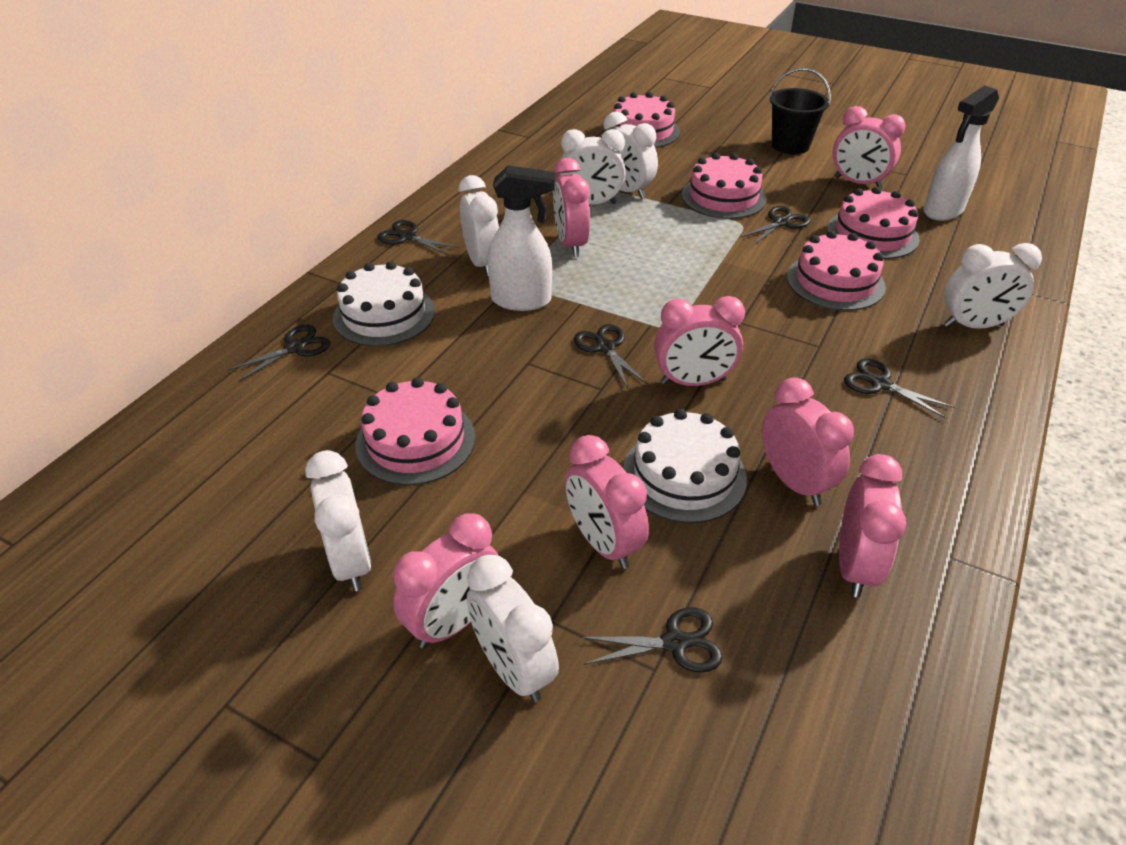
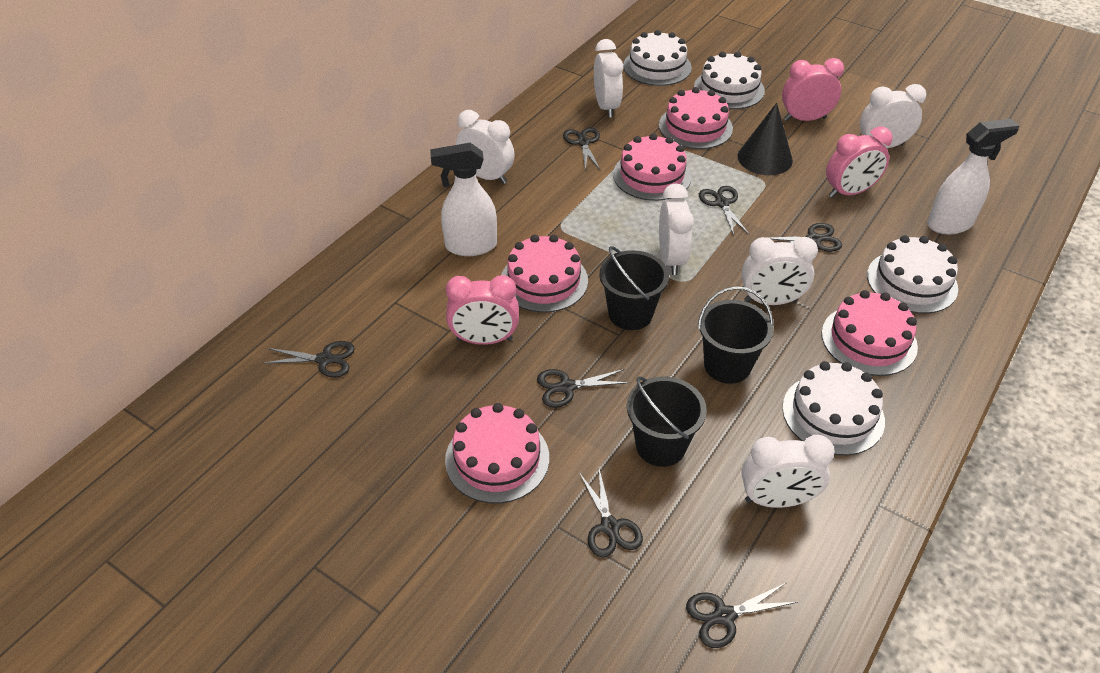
black bucket: [769,68,831,154] = 1 -> [599,246,669,330] [627,376,707,467] [698,286,774,384] = 3
black cone: none = 0 -> [738,103,793,175] = 1
black scissors: [227,325,330,382] [377,220,459,256] [574,324,647,389] [580,607,723,673] [739,206,810,246] [844,359,955,419] = 6 -> [264,341,355,377] [537,369,630,408] [563,127,600,171] [579,469,643,557] [686,583,798,648] [699,186,749,236] [768,223,842,252] = 7
pink clock: [393,513,499,648] [553,158,590,257] [565,435,649,569] [654,296,745,386] [762,378,854,506] [833,106,906,189] [839,454,906,598] = 7 -> [446,275,519,345] [782,58,844,121] [826,126,893,198] = 3
white cake: [333,261,435,347] [623,409,747,523] = 2 -> [623,30,692,86] [694,52,765,109] [782,361,885,455] [867,235,958,314] = 4

